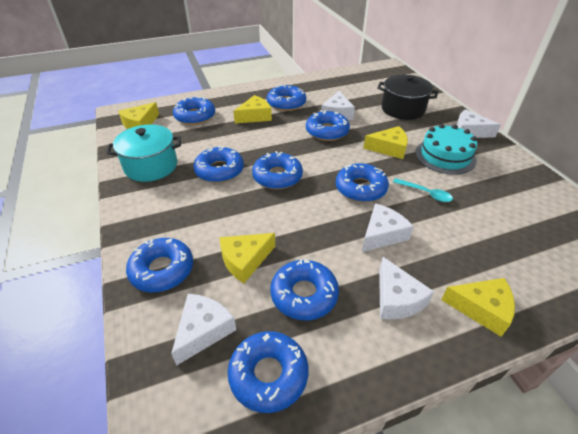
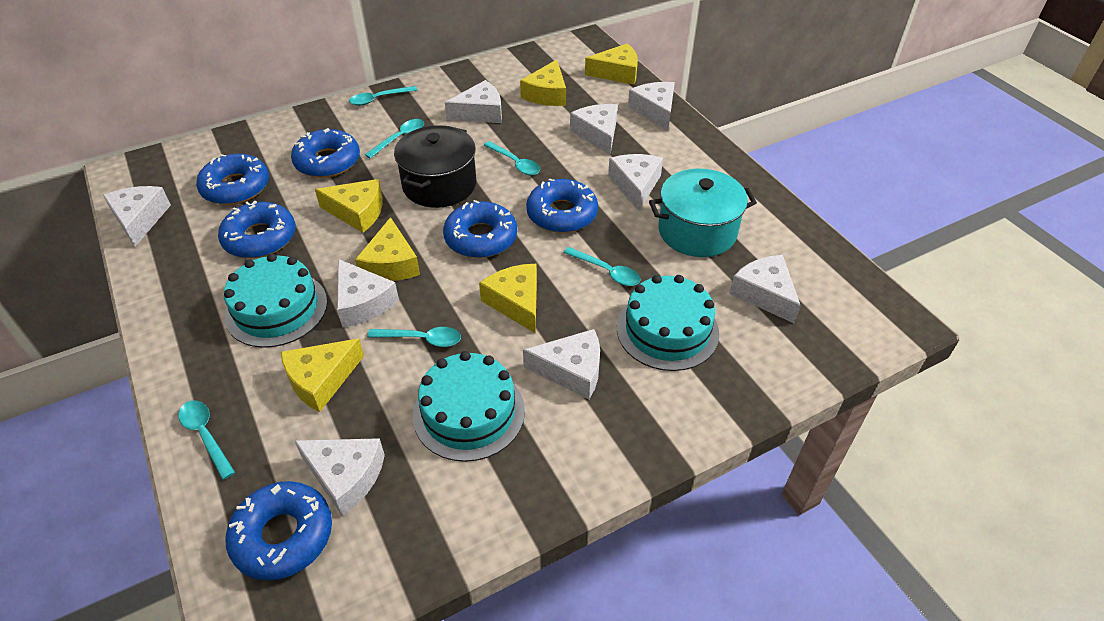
blue donut: [126,238,193,292] [173,96,215,125] [193,146,244,183] [228,331,308,413] [252,151,303,189] [267,85,306,111] [270,259,339,320] [306,110,350,141] [336,163,389,202] = 9 -> [196,154,269,205] [218,201,295,258] [226,481,332,581] [291,128,360,178] [443,200,517,258] [526,179,598,233] = 6
turquoise cake: [415,124,477,175] = 1 -> [224,253,327,348] [413,351,525,462] [617,275,719,371] = 3
turquoise spoon: [393,178,453,202] = 1 -> [179,400,235,480] [349,86,417,106] [365,119,424,158] [367,327,461,347] [484,141,540,175] [563,247,641,286] = 6
white cheese: [171,294,236,366] [321,91,355,120] [362,203,414,252] [379,257,434,319] [457,109,501,138] = 5 -> [103,186,171,246] [295,438,385,516] [337,259,399,328] [445,80,502,123] [523,329,600,400] [570,104,618,155] [608,154,663,211] [628,82,675,131] [729,255,801,324] = 9
yellow cheese: [118,102,159,129] [219,233,275,283] [233,95,272,123] [363,126,408,159] [441,278,515,337] = 5 -> [281,338,364,412] [315,179,383,233] [355,217,420,281] [479,264,537,333] [520,60,566,106] [585,43,638,85] = 6

